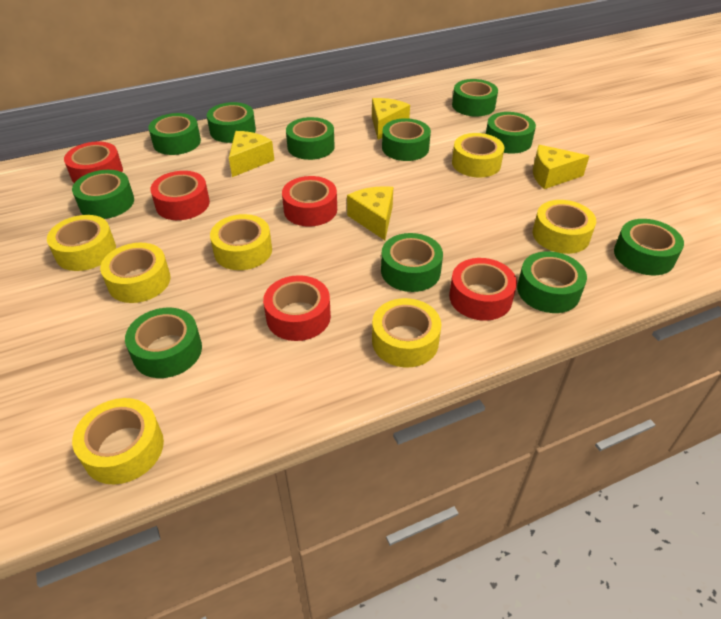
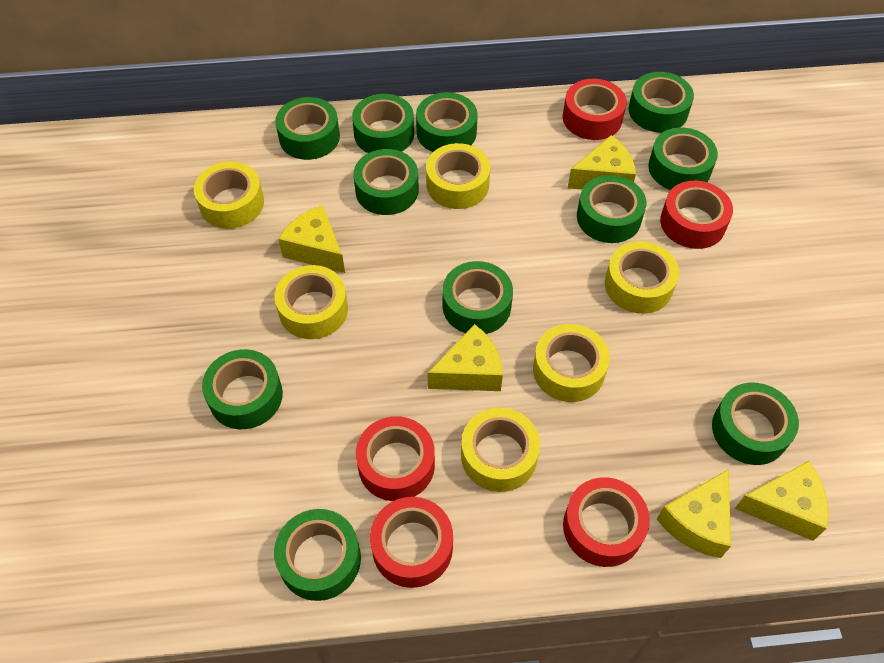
yellow cheese: [229,131,274,177] [347,186,393,240] [372,98,410,140] [533,145,589,189] = 4 -> [278,205,345,273] [427,324,503,391] [568,135,636,190] [657,469,731,558] [735,461,828,541] = 5
yellow tape: [47,215,116,271] [72,398,164,484] [100,243,171,303] [210,214,272,270] [372,298,441,367] [452,133,504,177] [533,200,596,254] = 7 -> [194,162,264,229] [274,265,348,339] [426,143,490,209] [461,408,540,492] [533,324,610,402] [605,241,679,314] = 6

